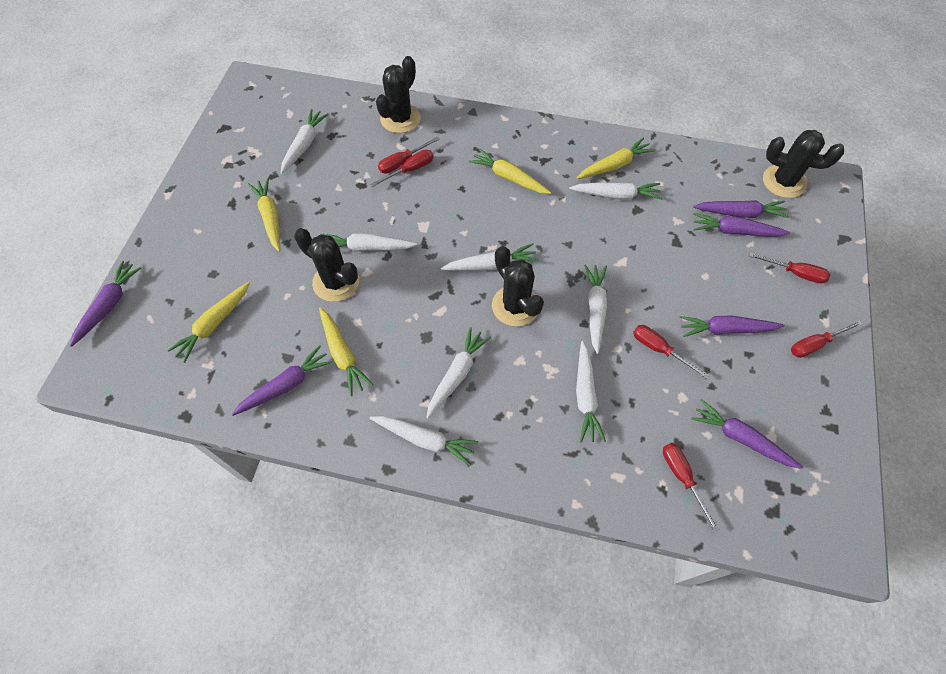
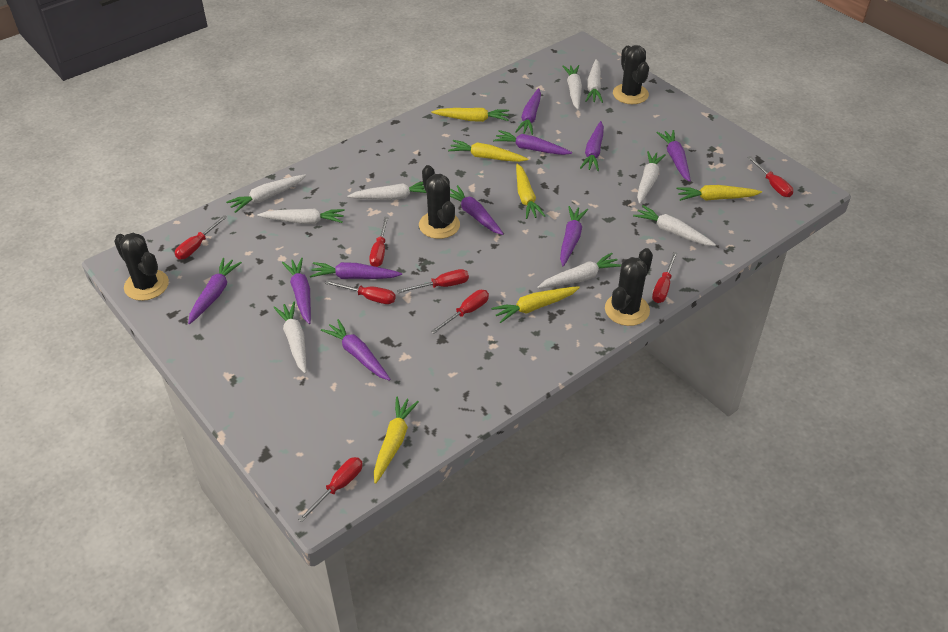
purple carrot: [70,261,141,347] [232,345,333,416] [680,315,785,337] [691,399,803,469] [693,200,789,218] [693,213,790,237] = 6 -> [188,258,242,324] [282,258,311,324] [310,262,402,279] [321,319,391,381] [450,185,503,235] [493,130,572,155] [515,88,541,135] [560,206,588,267] [580,121,604,171] [657,130,691,182] = 10
red screwdriver: [370,149,433,187] [378,137,440,174] [633,325,709,379] [663,443,719,532] [749,253,830,283] [791,320,863,358] = 6 -> [175,215,227,259] [298,457,363,522] [325,280,396,304] [369,217,389,267] [397,269,469,293] [431,290,489,334] [652,252,678,303] [747,156,793,197] = 8
white carrot: [281,109,329,174] [323,234,417,252] [370,416,478,466] [426,327,491,418] [441,243,539,271] [569,182,662,200] [576,341,606,443] [584,264,607,354] = 8 -> [226,175,306,213] [257,208,345,224] [273,302,306,373] [347,182,427,200] [537,253,621,289] [562,65,582,109] [585,59,603,103] [633,205,716,246] [637,151,666,204] = 9
yellow carrot: [167,282,250,363] [248,178,280,252] [319,308,373,396] [469,148,551,194] [577,138,655,179] = 5 -> [374,397,419,484] [431,108,509,122] [448,140,528,162] [491,286,580,323] [516,164,545,219] [677,185,762,201] = 6

